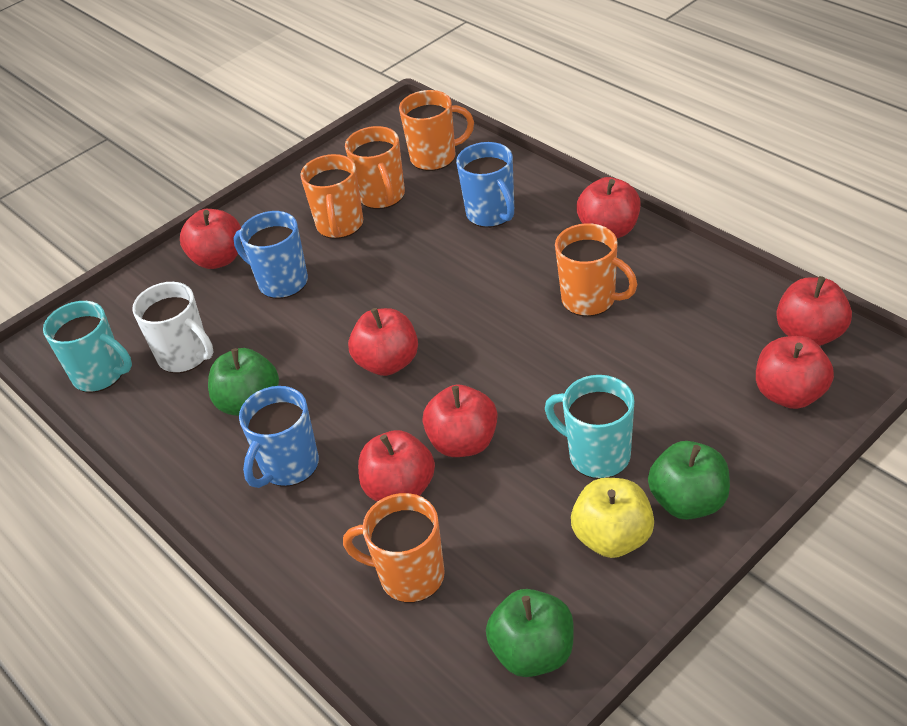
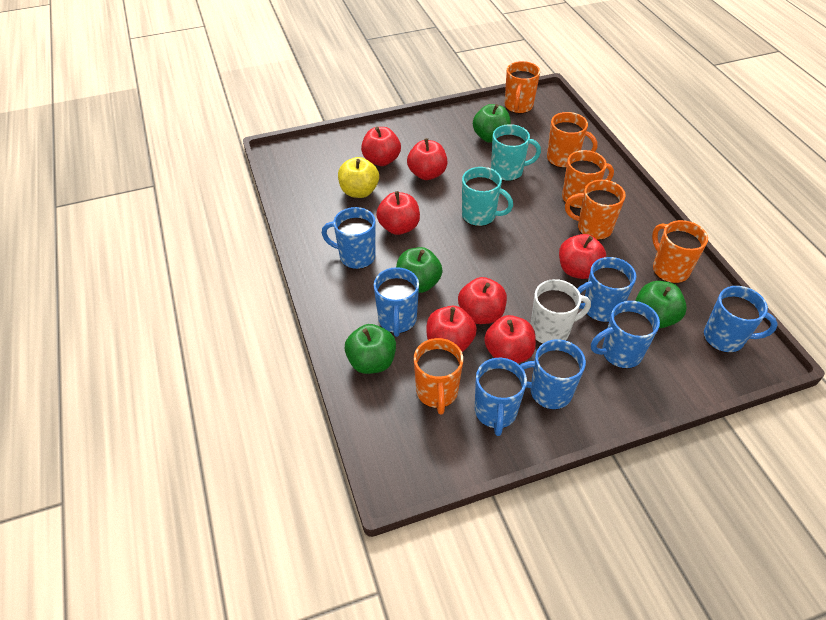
blue mug: [233,211,308,299] [239,386,319,488] [456,142,514,228] = 3 -> [322,207,376,269] [374,267,419,337] [475,358,527,436] [520,339,586,410] [577,257,636,322] [591,301,660,369] [704,286,778,353] = 7
green apple: [208,348,279,416] [486,589,574,677] [648,441,730,520] = 3 -> [345,324,396,374] [396,247,443,293] [473,104,511,143] [635,281,687,328] = 4
orange mug: [300,154,363,239] [343,493,445,603] [345,126,405,209] [399,90,474,171] [555,223,637,317] = 5 -> [414,338,463,415] [505,61,540,114] [547,112,597,168] [562,150,614,209] [565,180,626,240] [652,220,708,284] = 6

